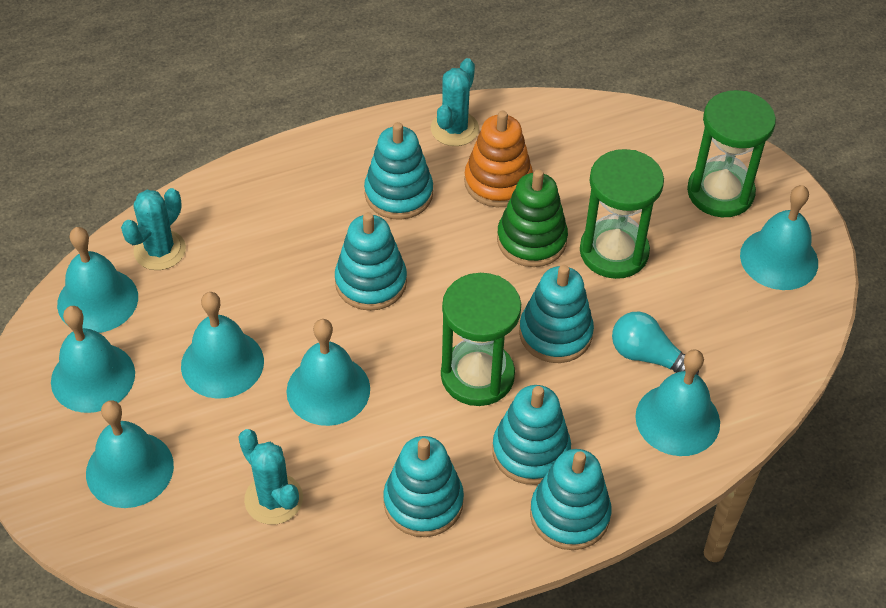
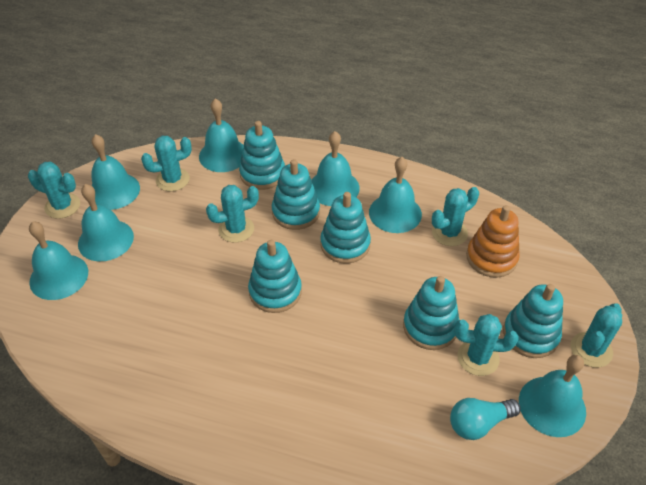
green hourglass: [441,273,521,406] [580,149,664,279] [687,90,776,217] = 3 -> none = 0
green stacking toy: [497,170,568,267] = 1 -> none = 0
turquoise cactus: [121,188,186,270] [238,429,303,525] [431,58,479,146] = 3 -> [28,162,80,219] [141,136,192,191] [206,185,259,243] [432,187,479,246] [454,314,519,376] [571,303,622,368] = 6

